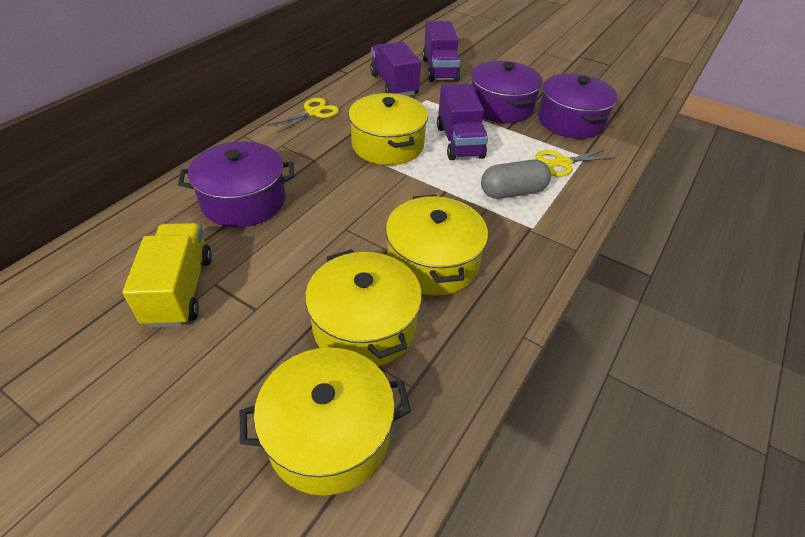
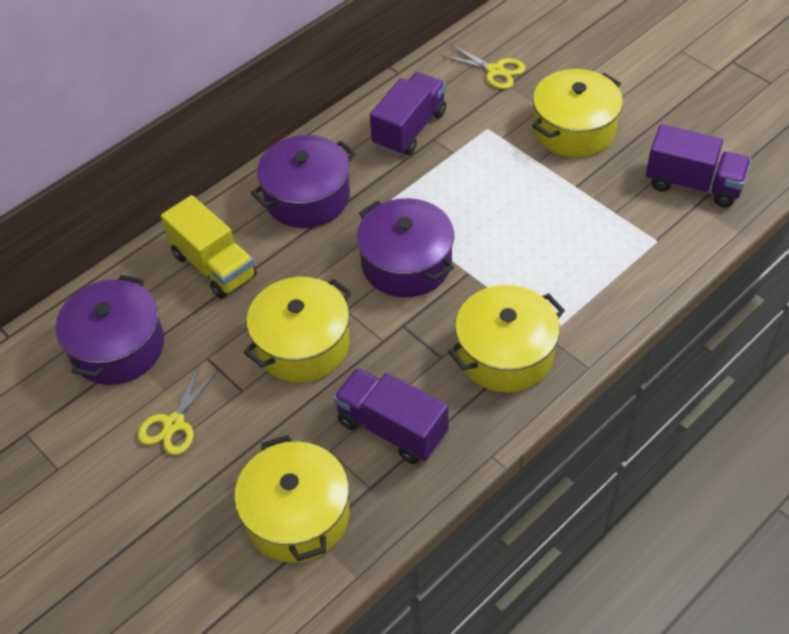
grey capsule: [481,159,551,199] = 1 -> none = 0

